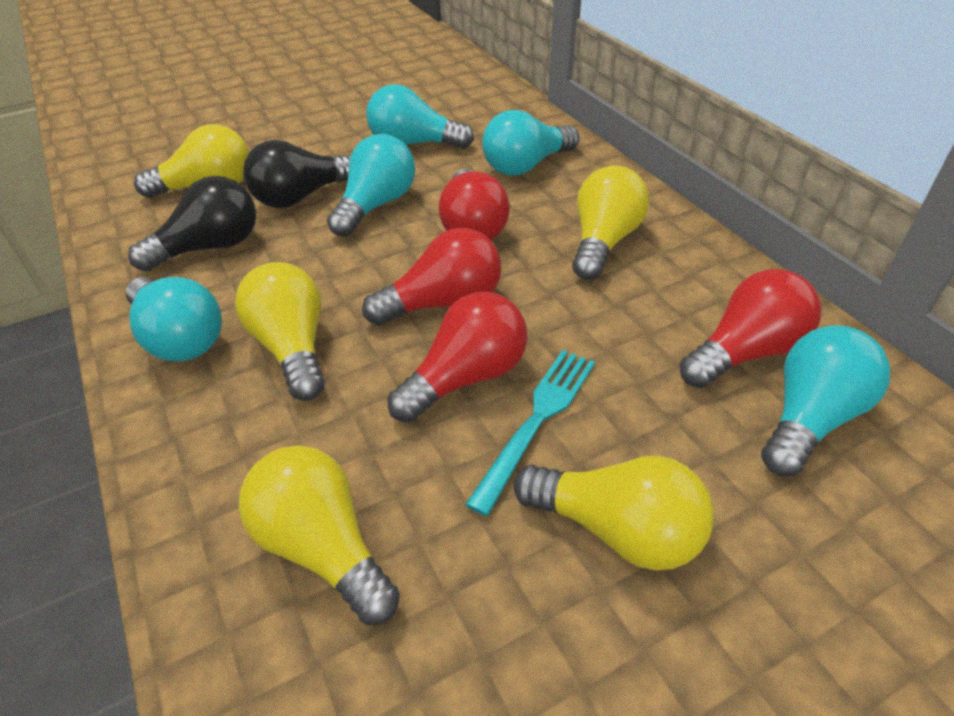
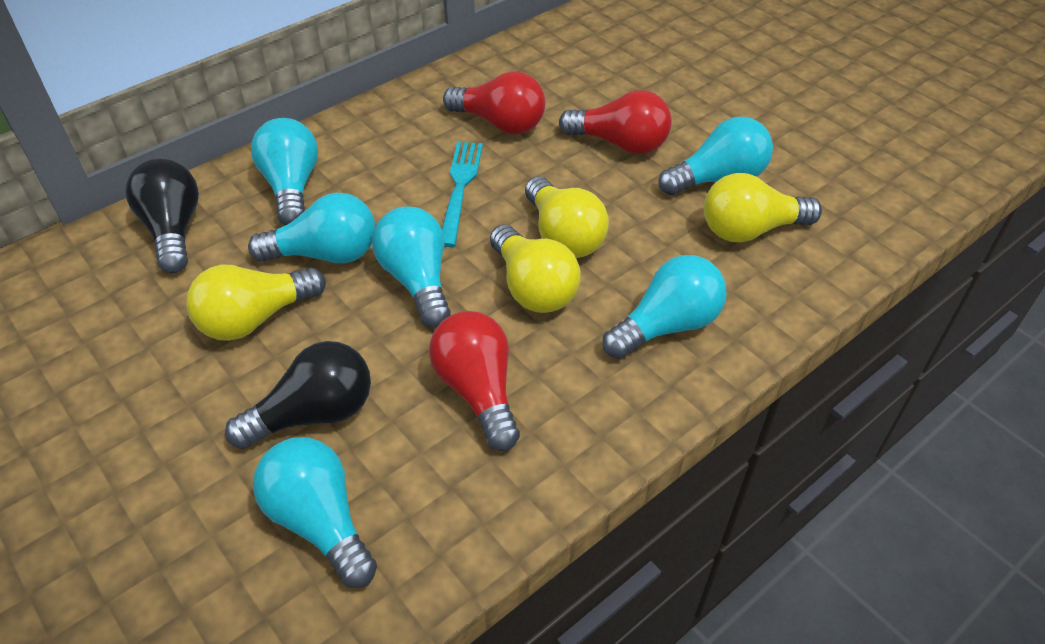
red light bulb: [362,228,501,325] [388,292,528,423] [439,169,510,240] [680,269,822,388] = 4 -> [429,311,520,451] [443,71,545,134] [559,90,672,154] = 3
turquoise light bulb: [126,277,222,361] [327,134,415,237] [366,84,474,149] [482,110,579,176] [761,325,890,476] = 5 -> [248,193,375,263] [251,118,318,225] [253,437,377,588] [372,207,451,328] [603,255,726,359] [658,116,773,195] = 6
yellow light bulb: [134,124,249,198] [235,262,325,401] [239,445,400,625] [514,455,714,570] [572,165,649,280] = 5 -> [186,265,326,341] [490,224,581,313] [525,176,609,258] [704,173,822,242] = 4

